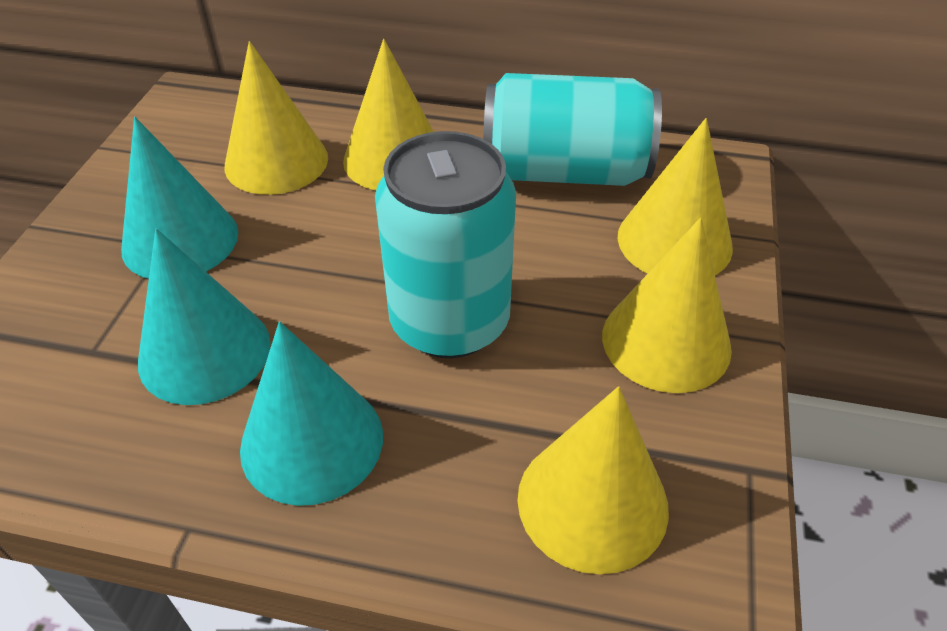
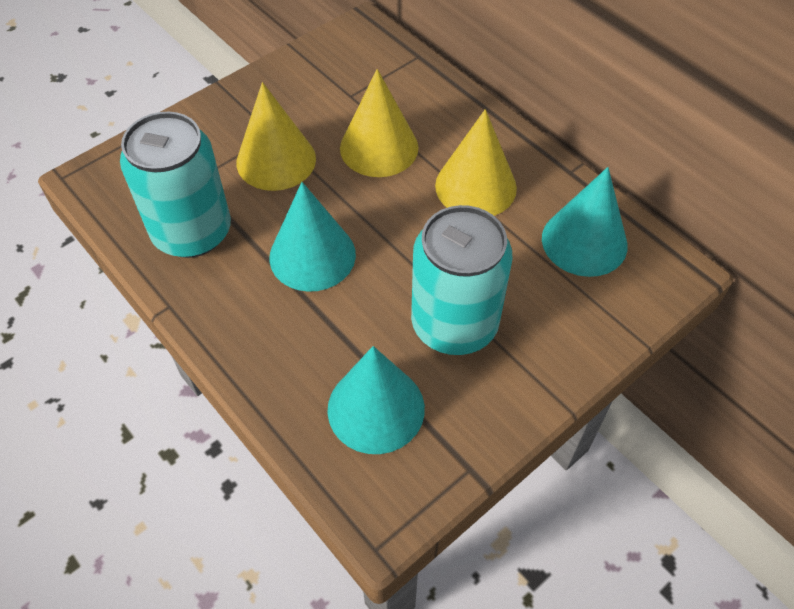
yellow cone: [224,41,328,195] [343,39,434,190] [517,386,669,574] [602,218,732,393] [618,118,733,275] = 5 -> [237,82,316,191] [340,69,418,177] [435,109,517,216] = 3

